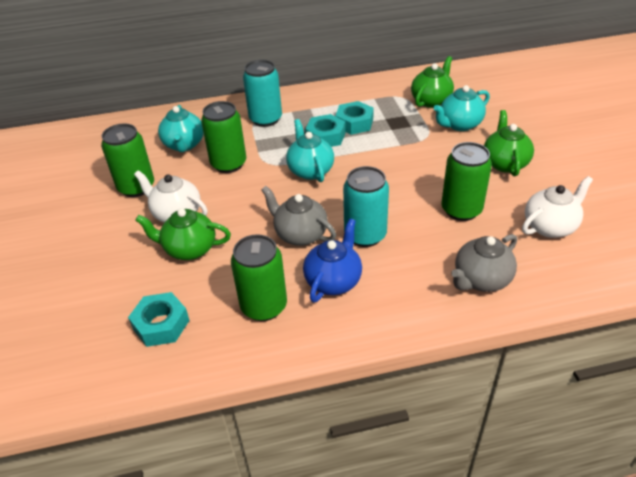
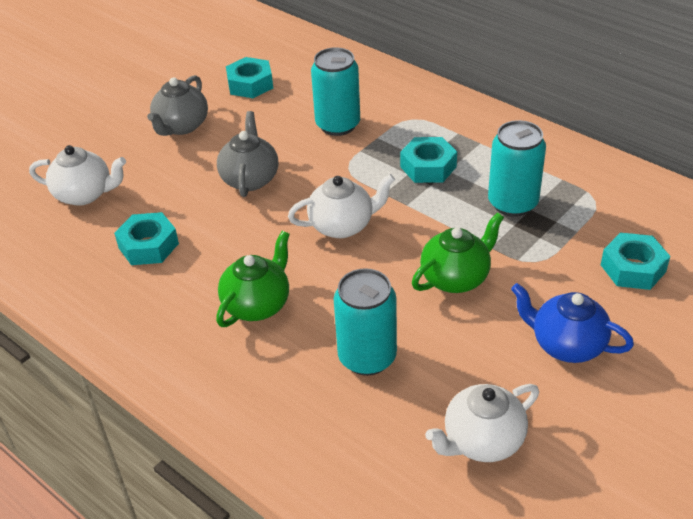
green can: [101,124,154,197] [201,101,246,173] [231,234,287,321] [441,142,492,221] = 4 -> none = 0
green teapot: [135,208,231,260] [411,56,454,108] [484,110,534,176] = 3 -> [216,231,290,327] [412,212,504,293] = 2
turquoise can: [243,60,282,127] [343,166,389,247] = 2 -> [311,47,360,136] [334,268,397,376] [488,120,546,217] = 3
turquoise nut: [128,292,190,347] [305,114,346,147] [335,101,374,135] = 3 -> [114,212,179,265] [226,57,273,98] [400,137,457,183] [601,232,670,290] = 4
turquoise teapot: [158,105,204,152] [286,119,334,182] [434,85,490,131] = 3 -> none = 0
white teapot: [134,170,208,222] [522,176,593,238] = 2 -> [29,145,126,206] [288,174,395,238] [425,384,539,462] = 3

